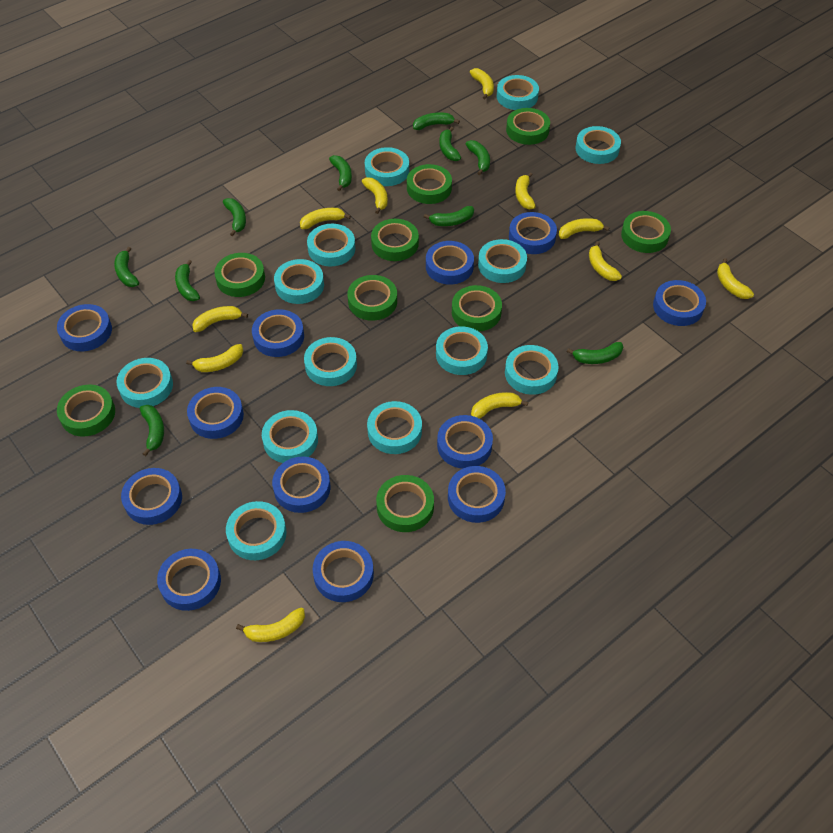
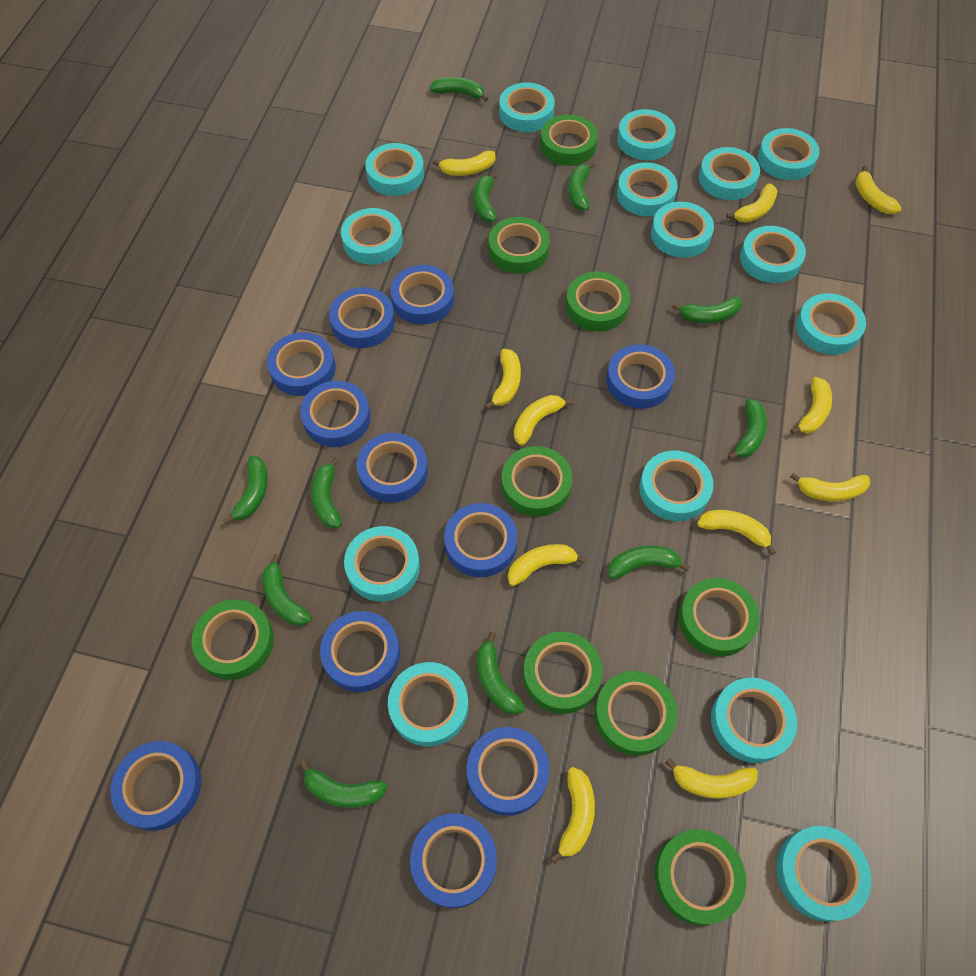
blue tape: [57,304,112,351] [121,468,182,525] [157,549,221,611] [187,387,244,439] [252,309,304,357] [272,457,331,513] [313,541,374,602] [426,241,474,285] [437,415,493,469] [448,466,506,523] [509,212,557,254] [653,280,706,326] = 12 -> [110,741,201,831] [267,332,336,396] [300,381,370,447] [320,611,400,692] [329,287,395,348] [357,433,428,503] [390,265,454,325] [410,813,497,908] [444,503,517,577] [467,727,550,816] [606,344,675,409] = 11
green banana: [114,247,139,287] [140,405,164,456] [175,260,200,301] [223,198,246,236] [329,155,352,191] [413,112,460,130] [424,206,474,226] [439,127,461,161] [466,140,490,175] [566,342,623,364] = 10 -> [223,456,268,524] [262,554,312,626] [299,760,387,808] [311,457,342,528] [430,77,488,102] [473,172,498,222] [477,632,525,715] [568,162,595,211] [608,546,690,579] [672,297,742,323] [727,398,767,460] = 11
turquoise tape: [117,358,173,408] [226,501,287,560] [262,410,318,463] [274,259,324,304] [304,337,357,386] [307,224,355,266] [365,147,409,186] [367,401,422,454] [436,326,488,375] [478,239,527,283] [497,75,539,110] [505,345,559,395] [576,126,621,164] = 13 -> [341,208,403,264] [344,526,420,602] [365,143,424,196] [388,662,468,746] [499,83,555,132] [617,109,676,160] [617,162,678,216] [639,450,714,521] [651,202,714,258] [699,147,760,200] [711,678,797,763] [740,226,806,283] [758,128,820,180] [776,826,872,922] [796,293,866,355] = 15

